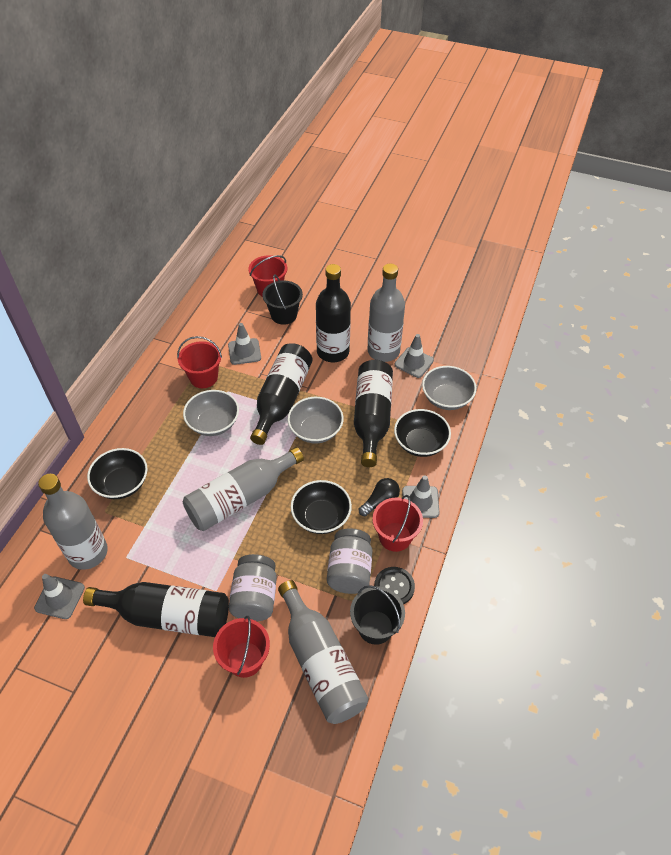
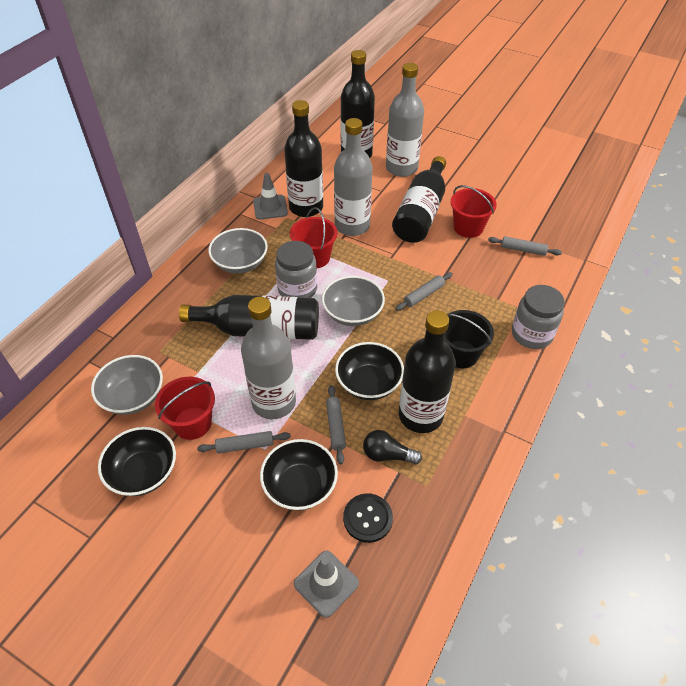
black bottle: [83,582,229,637] [250,343,312,445] [316,264,351,362] [354,360,393,467] = 4 -> [179,295,319,340] [284,100,323,217] [341,50,375,158] [392,156,446,243] [399,310,456,433] = 5
black bucket: [262,275,303,325] [350,585,405,645] = 2 -> [444,310,494,368] = 1
grey bottle: [38,474,108,570] [183,447,304,531] [278,580,368,724] [367,264,405,362] = 4 -> [241,296,296,419] [334,118,372,236] [386,63,424,177] = 3
grey rolling pin: none = 0 -> [197,431,291,453] [326,385,346,464] [395,272,453,311] [488,236,562,256] = 4
grey traffic cone: [34,574,85,619] [228,323,261,365] [395,334,434,378] [402,475,439,518] = 4 -> [253,173,288,219] [294,550,359,618] = 2
red bucket: [177,336,222,388] [213,616,270,678] [248,255,287,297] [372,495,423,552] = 4 -> [155,377,215,440] [290,207,337,268] [451,185,497,238] = 3

